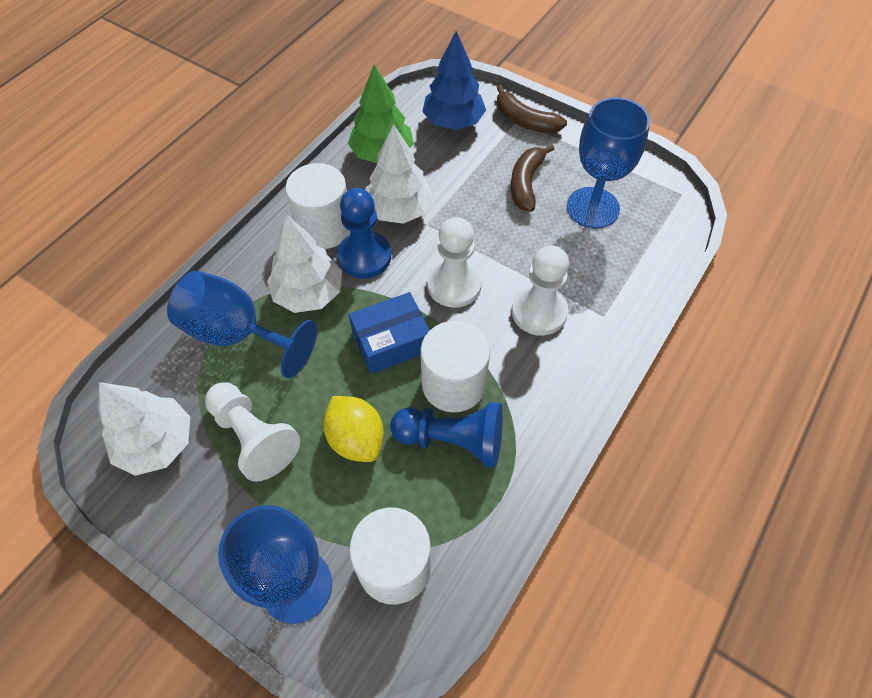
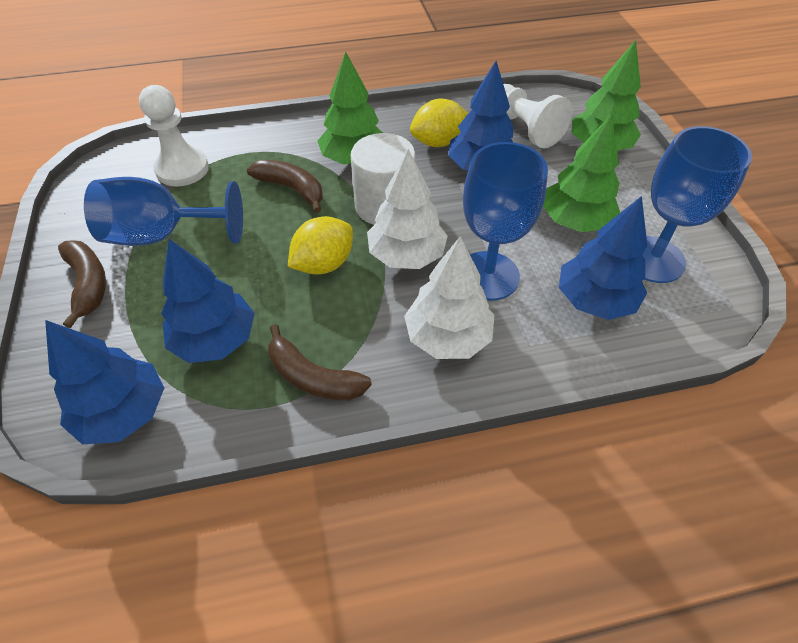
blue box: [349,292,430,374] = 1 -> none = 0
blue pawn: [337,188,391,279] [390,402,503,468] = 2 -> none = 0
blue tree: [422,31,486,130] = 1 -> [45,320,164,444] [161,239,255,363] [448,61,513,170] [559,196,647,320] = 4
brown banana: [497,85,567,133] [511,144,554,212] = 2 -> [58,240,106,328] [247,160,323,213] [268,324,372,400] = 3
green tree: [348,65,414,163] = 1 -> [318,52,383,164] [543,114,620,232] [571,40,641,151] = 3
white cylinder: [285,163,350,249] [349,507,431,605] [420,321,490,413] = 3 -> [351,133,415,225] = 1
white pawn: [205,382,300,482] [427,217,482,308] [512,246,569,336] = 3 -> [139,85,209,187] [503,84,573,149] = 2
white tree: [99,382,190,476] [267,214,342,313] [366,124,434,224] = 3 -> [367,149,448,269] [404,236,494,359] = 2
yellow lemon: [323,396,384,462] = 1 -> [288,216,353,274] [410,99,468,147] = 2

